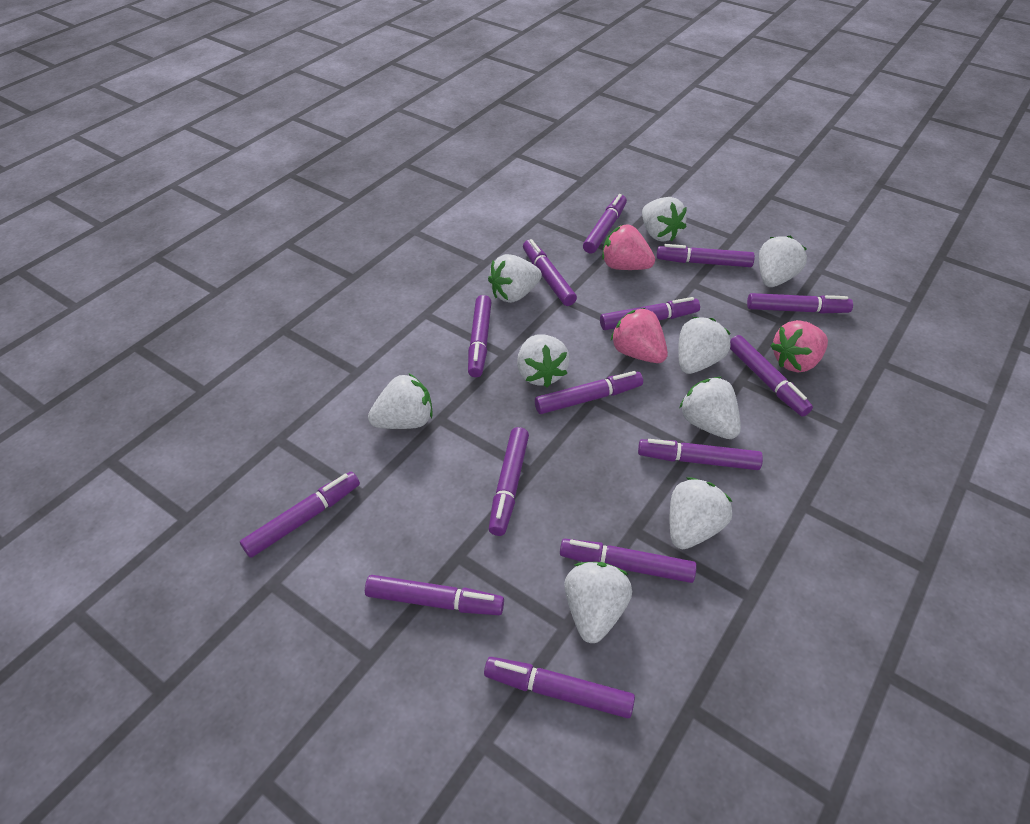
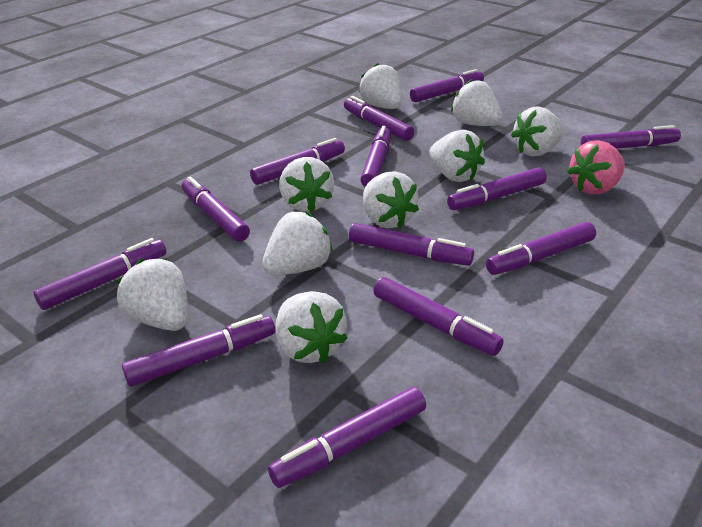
pink strawberry: [602,224,655,270] [611,308,668,363] [770,320,828,372] = 3 -> [567,140,625,195] = 1
purple marker: [240,472,360,558] [365,575,504,615] [468,295,491,377] [484,657,635,718] [489,427,529,536] [523,239,577,306] [535,371,643,414] [560,539,697,583] [583,194,627,253] [600,297,700,330] [638,439,763,470] [657,244,755,267] [730,335,813,416] [747,293,853,314] = 14 -> [34,238,166,310] [122,314,275,387] [182,177,250,242] [250,138,345,185] [268,387,426,488] [344,96,414,141] [349,223,474,266] [360,126,391,187] [373,277,504,356] [410,69,484,102] [447,167,547,210] [486,222,596,275] [581,125,681,149] = 13

